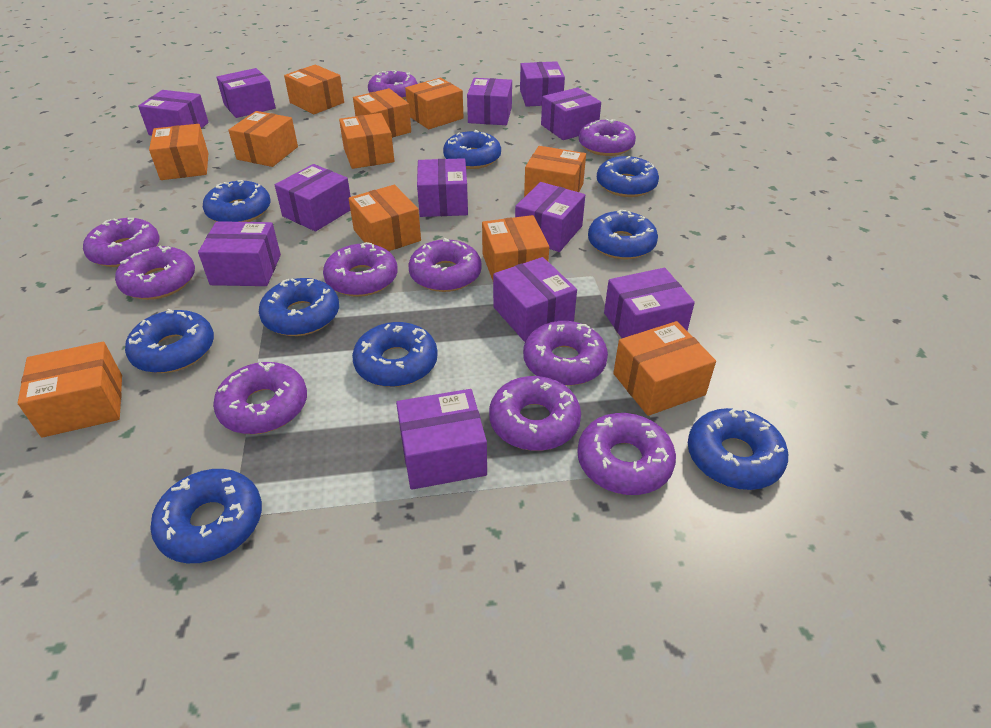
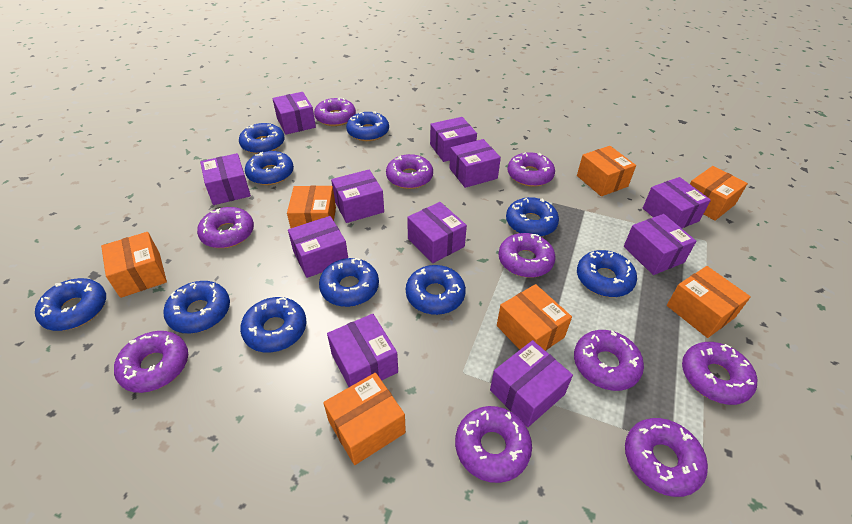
blue donut: [125,309,214,373] [150,469,262,563] [203,180,271,222] [259,278,339,336] [352,322,438,387] [443,130,501,169] [588,210,658,259] [597,156,659,197] [688,408,788,490] = 9 -> [35,278,106,331] [163,281,230,333] [239,123,285,154] [240,297,307,352] [245,151,294,185] [319,258,379,307] [346,111,389,141] [406,265,466,315] [506,197,559,237] [577,250,637,297] = 10
orange box: [18,342,122,438] [149,124,208,180] [229,111,298,167] [284,64,344,114] [339,113,394,169] [349,185,421,251] [353,88,411,138] [405,78,463,129] [482,215,549,280] [524,146,586,197] [613,321,716,416] = 11 -> [101,232,167,298] [287,186,336,228] [323,373,406,465] [497,284,572,351] [577,146,636,196] [667,266,751,338] [690,166,748,221] = 7
purple box: [138,90,209,135] [198,221,281,286] [216,68,276,118] [275,164,351,232] [396,389,487,490] [417,158,468,217] [467,78,512,125] [493,257,577,342] [515,182,585,252] [520,61,565,107] [541,87,601,140] [604,268,695,338] = 12 -> [200,153,251,205] [272,92,316,135] [288,216,348,278] [327,314,398,387] [331,170,384,223] [407,202,467,263] [430,117,477,162] [449,139,501,188] [490,340,573,427] [624,214,696,275] [643,177,711,228] = 11

